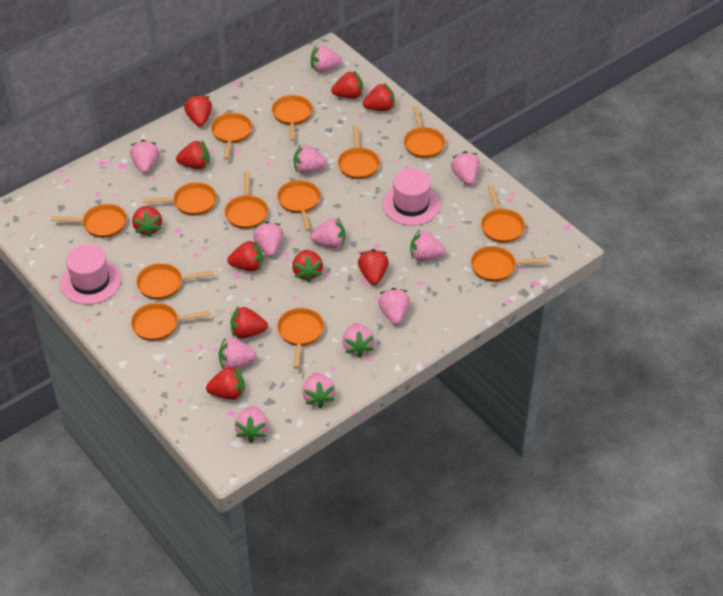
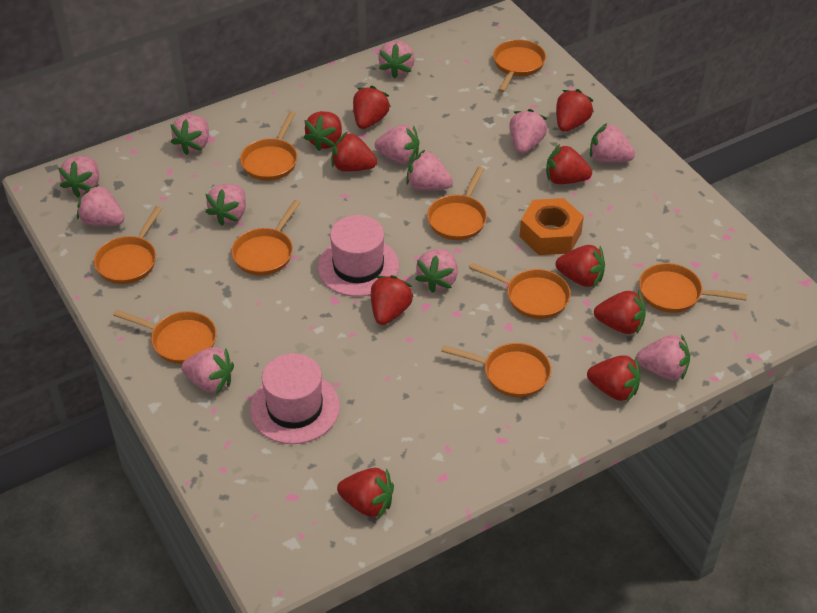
orange nut: none = 0 -> [520,198,584,255] = 1
orange pan: [51,204,127,238] [131,303,210,341] [136,263,213,300] [143,182,217,216] [211,113,252,160] [224,172,268,229] [272,95,312,141] [277,180,321,231] [277,308,324,369] [338,125,380,179] [404,106,445,158] [471,246,547,282] [481,185,525,243] = 13 -> [94,206,162,284] [113,310,217,364] [231,200,300,275] [240,111,298,181] [427,167,487,240] [441,343,551,397] [469,263,571,319] [493,39,546,93] [639,263,747,313] = 9

